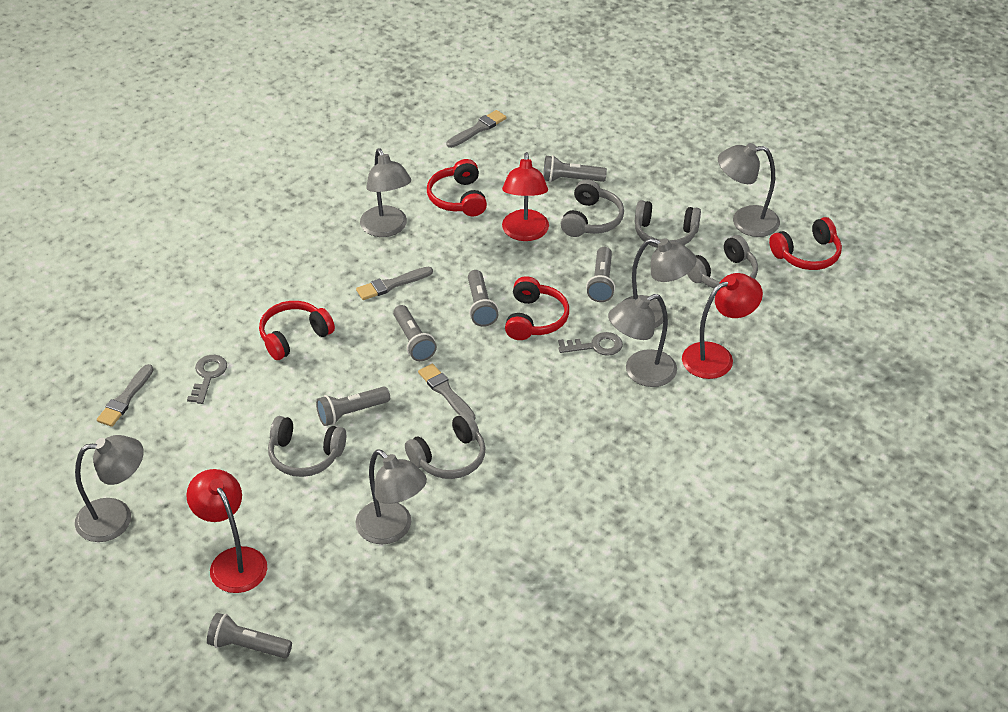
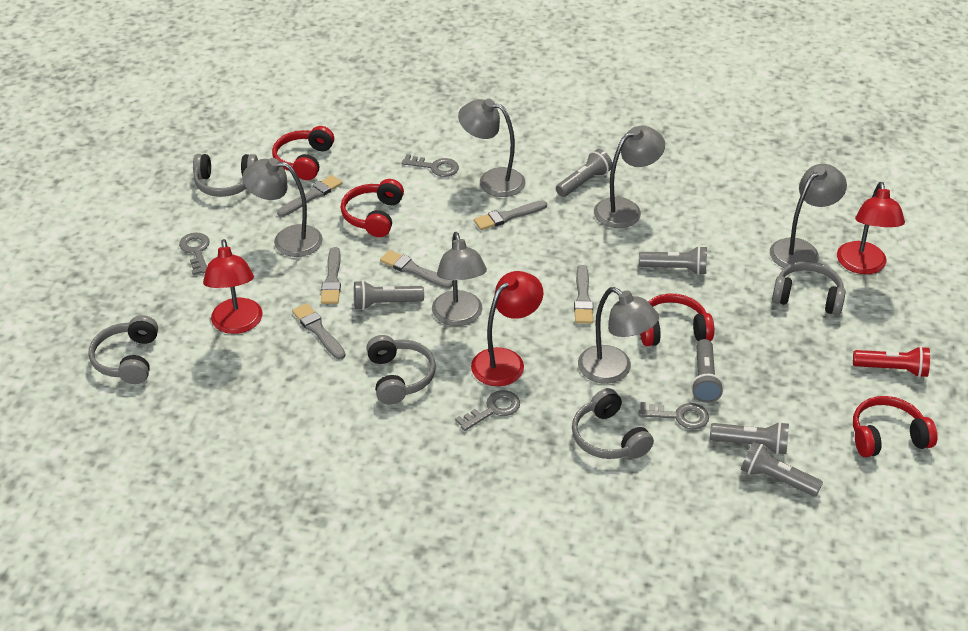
grey brush: [97,364,153,427] [356,266,433,300] [418,364,475,420] [446,110,507,148] = 4 -> [277,175,342,217] [292,303,346,359] [321,247,341,304] [380,250,453,288] [474,200,547,230] [574,265,593,324] = 6
grey key: [187,355,227,404] [558,332,623,356] = 2 -> [179,233,210,275] [402,154,459,177] [455,390,520,431] [639,402,709,429] = 4
red flashlight: none = 0 -> [853,346,930,377] = 1

